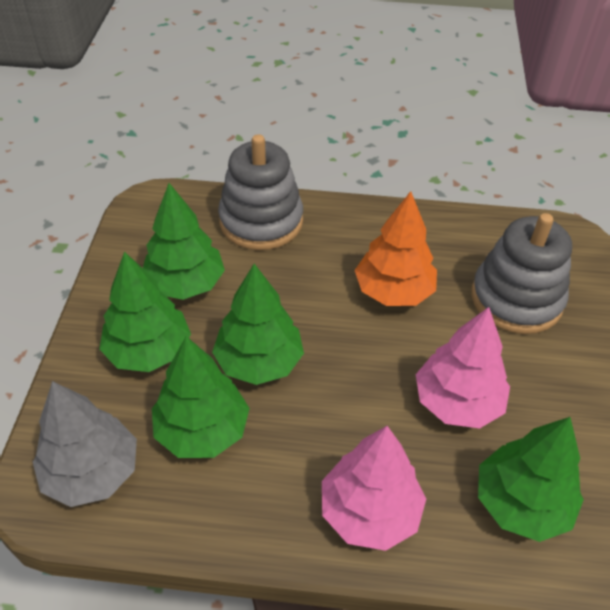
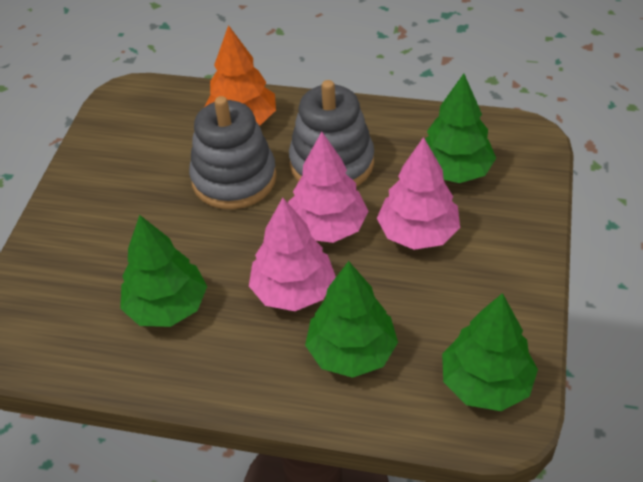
green tree: [99,252,191,372] [143,183,225,300] [152,336,250,458] [212,264,304,385] [478,417,584,542] = 5 -> [120,215,207,327] [305,261,398,378] [425,74,496,183] [442,293,538,411] = 4
grey tree: [33,381,137,507] = 1 -> none = 0
pink tree: [322,426,426,551] [416,307,510,428] = 2 -> [249,198,336,311] [288,132,368,243] [377,137,460,250] = 3

